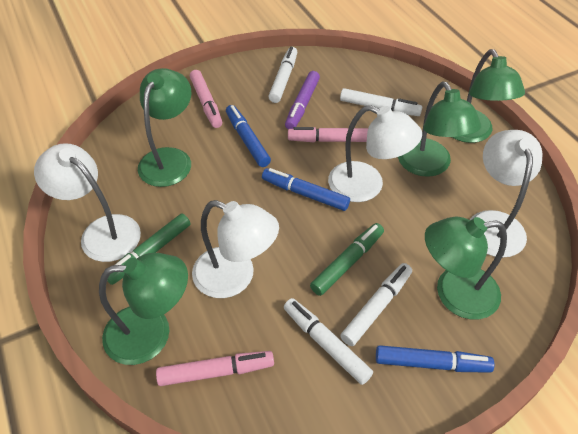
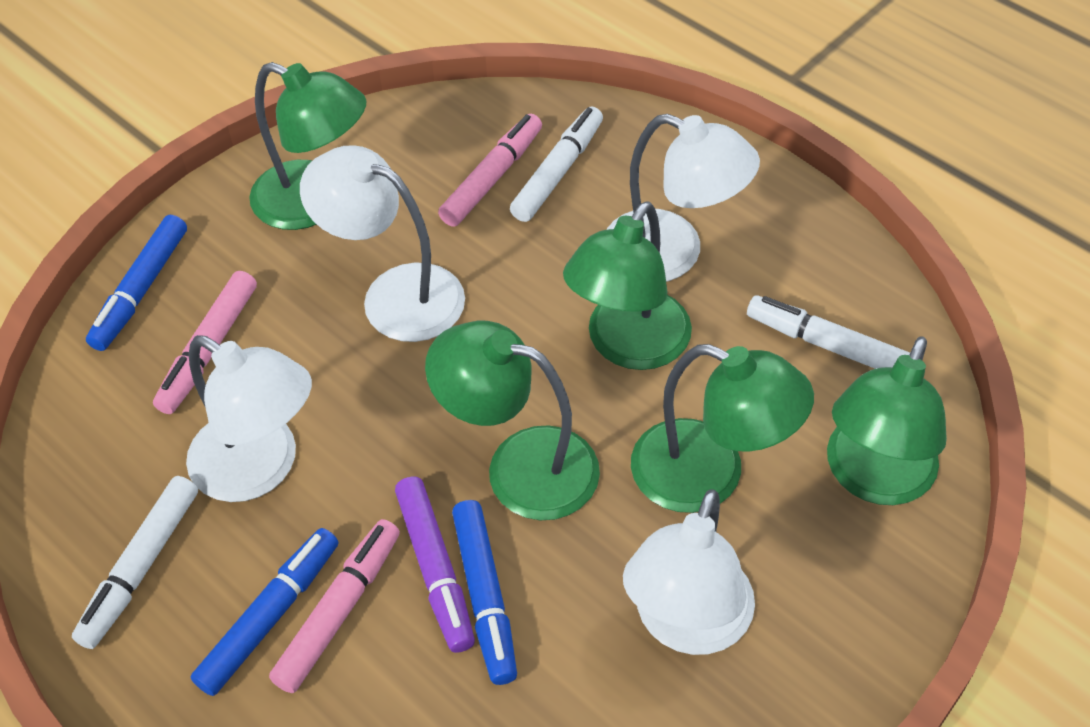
green marker: [107,213,191,285] [310,223,384,296] = 2 -> none = 0
white marker: [268,47,297,103] [284,298,373,385] [340,88,422,116] [340,263,412,346] = 4 -> [72,476,198,649] [510,106,603,222] [747,295,910,369] = 3

